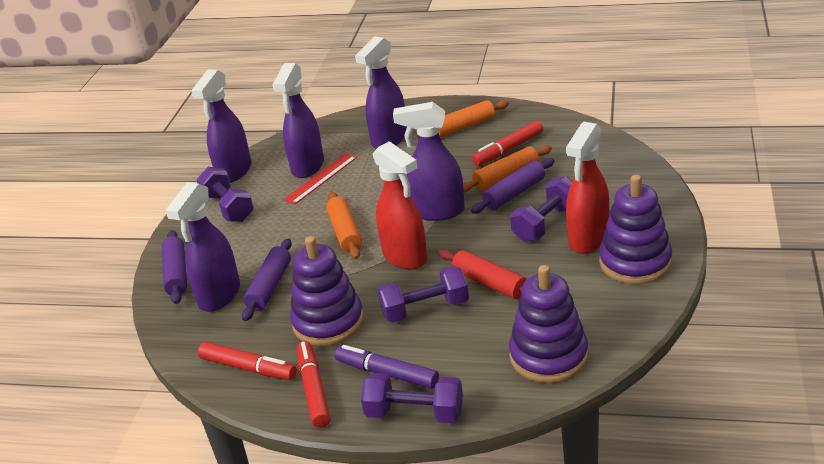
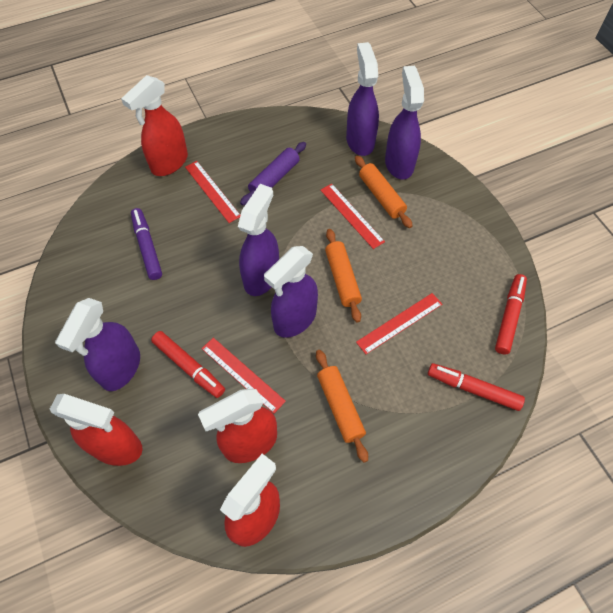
purple dumbbell: [197,167,254,222] [361,373,463,423] [378,266,469,323] [510,176,572,242] = 4 -> none = 0
purple rolling pin: [162,230,187,304] [242,238,292,321] [471,158,555,214] = 3 -> [240,142,306,206] = 1
purple stacking toy: [290,236,364,346] [509,265,588,383] [599,174,672,284] = 3 -> none = 0
red rolling pin: [439,249,527,299] = 1 -> none = 0
red ruler: [283,153,357,204] = 1 -> [185,161,240,223] [201,338,286,413] [320,184,385,249] [356,293,442,354] = 4
red spray bottle: [373,141,427,270] [566,122,609,254] = 2 -> [50,394,142,466] [121,75,188,176] [198,389,277,463] [220,454,280,547] = 4

